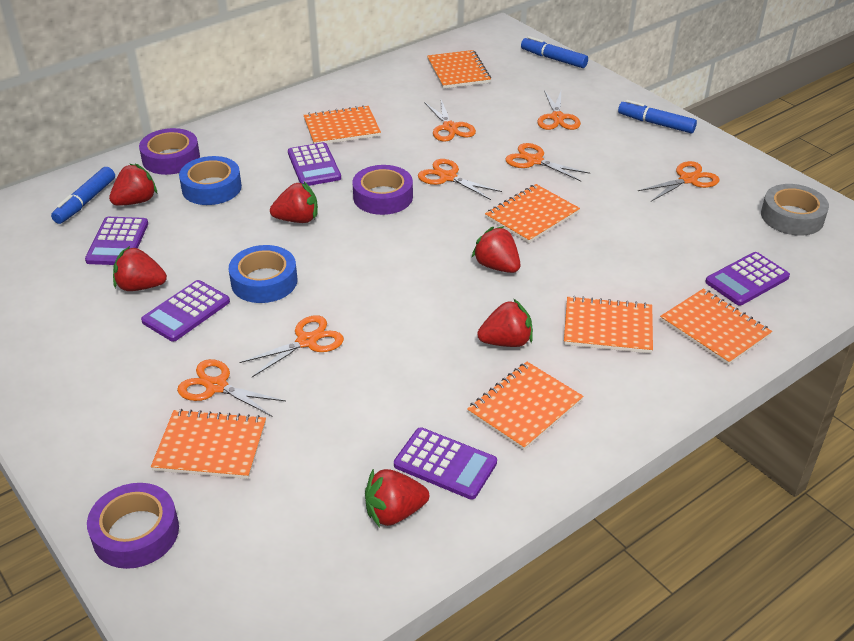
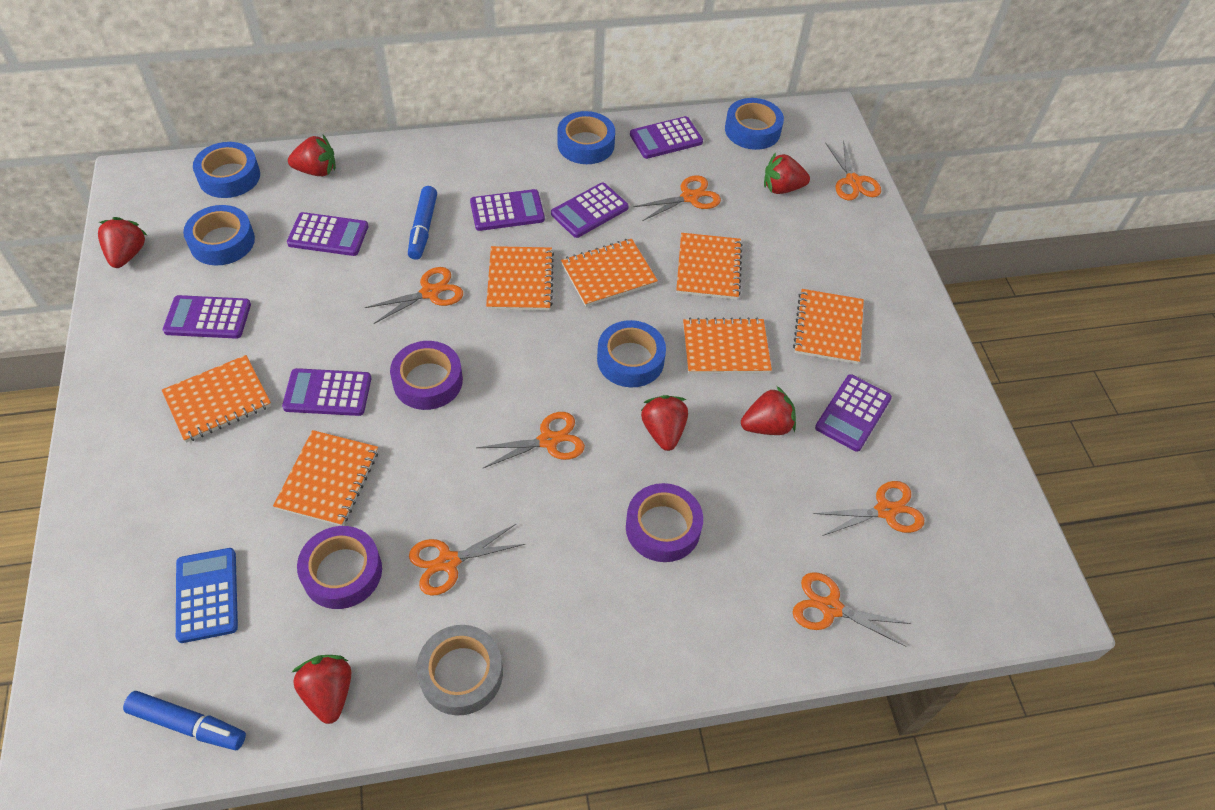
blue calculator: none = 0 -> [176,548,238,643] = 1
blue marker: [51,167,115,224] [521,36,588,68] [618,100,697,133] = 3 -> [123,691,246,750] [408,186,437,260] = 2
blue tape: [179,156,242,205] [229,245,297,303] = 2 -> [183,205,255,265] [193,142,260,198] [557,111,615,164] [597,320,666,387] [725,98,784,150] = 5
purple calculator: [85,217,148,265] [141,280,230,342] [288,142,341,186] [394,427,497,500] [705,252,790,306] = 5 -> [163,295,251,339] [282,368,371,416] [287,212,369,256] [470,189,545,231] [551,183,629,238] [630,116,703,159] [815,374,892,452] = 7

